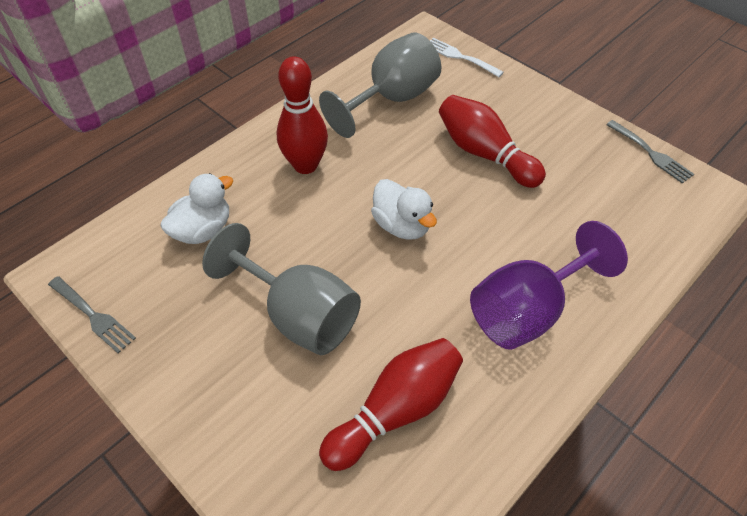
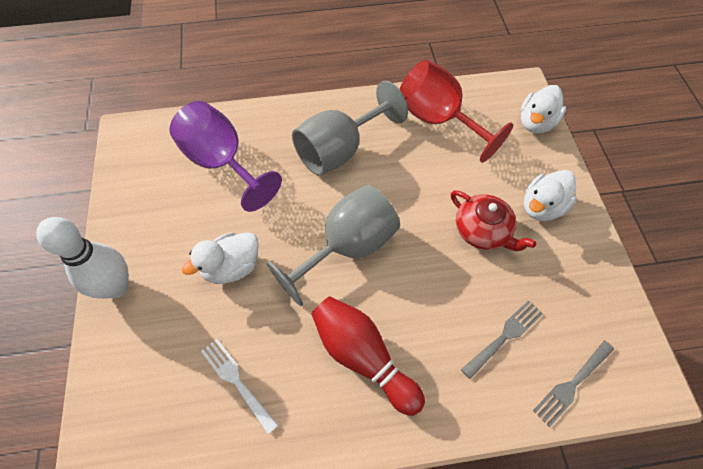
red bowling pin: [276,56,328,174] [319,338,463,471] [439,95,546,188] = 3 -> [311,296,425,416] = 1
red goblet: none = 0 -> [400,60,513,163] = 1
red teapot: none = 0 -> [451,191,536,251] = 1
white bowling pin: none = 0 -> [36,217,129,299] = 1
white duck: [160,173,233,244] [371,179,437,240] = 2 -> [182,232,259,284] [521,85,566,133] [524,170,577,221] = 3

